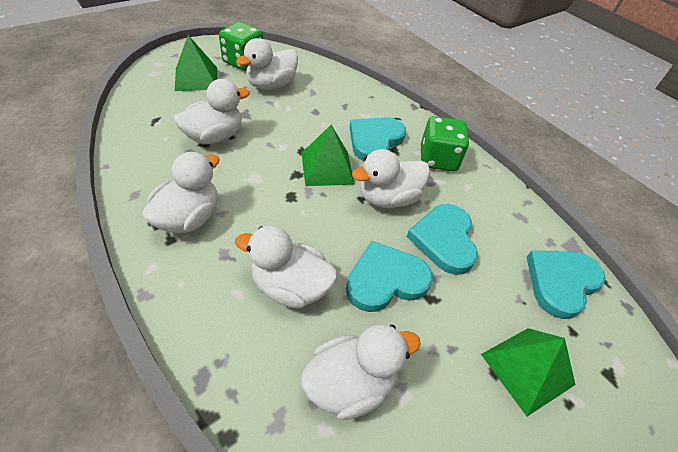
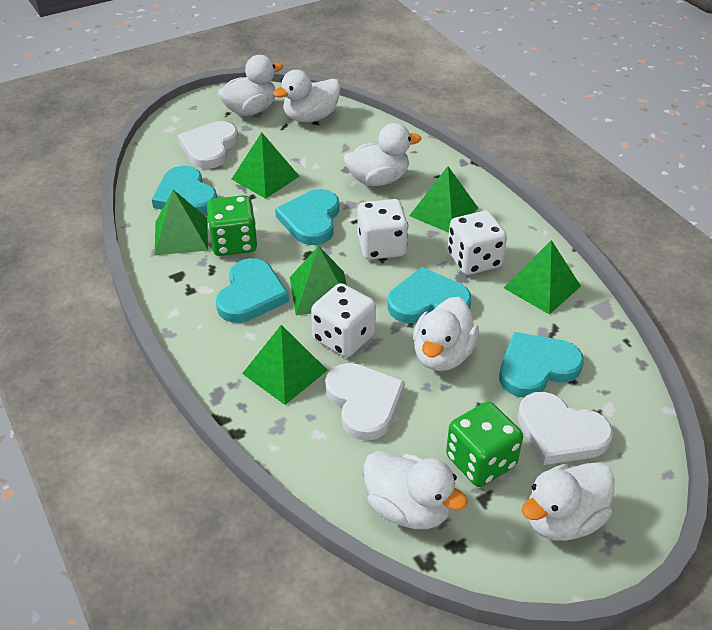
green pyramid: [175,35,218,91] [302,125,355,186] [481,328,575,416] = 3 -> [155,190,208,255] [232,132,300,199] [242,325,328,405] [290,246,347,315] [409,166,478,233] [504,240,581,315] = 6
turquoise heart: [346,241,433,312] [350,117,406,161] [407,204,478,275] [527,250,605,319] = 4 -> [152,166,217,215] [216,258,289,323] [275,189,339,245] [388,267,471,323] [499,332,584,397] = 5
white dice: none = 0 -> [311,283,376,357] [357,199,408,260] [448,211,507,275] = 3
white heart: none = 0 -> [178,121,238,169] [325,363,405,441] [517,392,613,465] = 3

